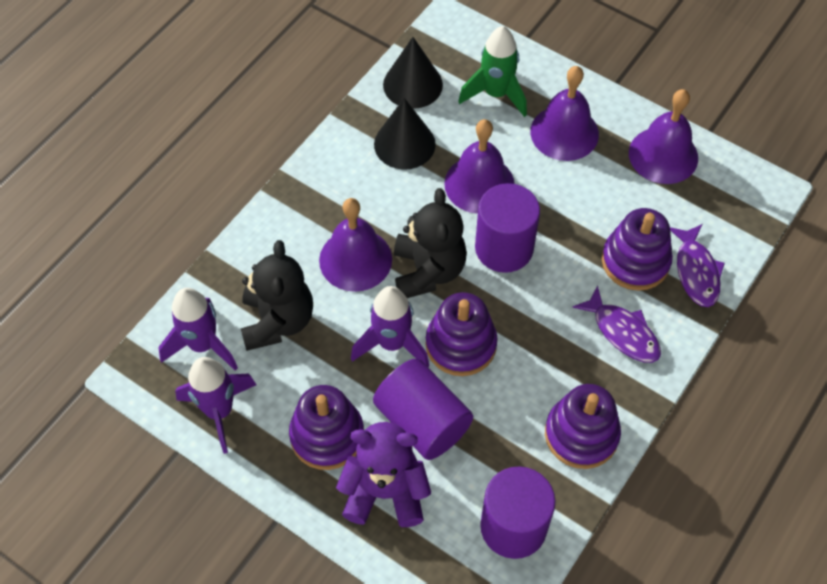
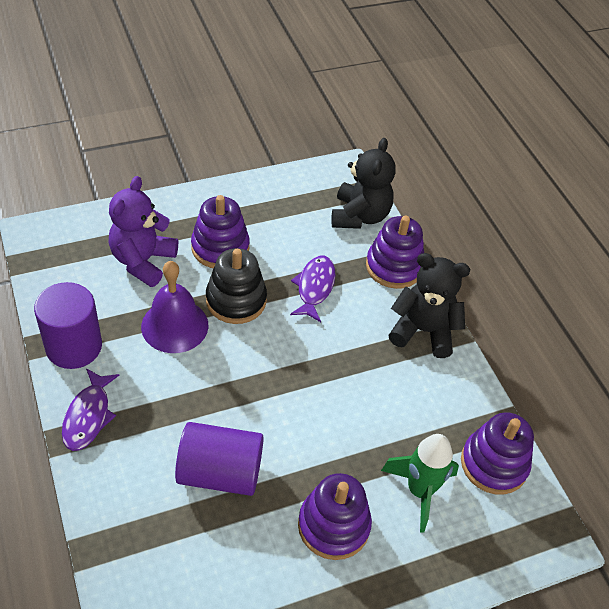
black cone: [374,98,436,170] [383,37,443,109] = 2 -> none = 0
black stacking toy: none = 0 -> [206,248,267,324] = 1
purple bell: [319,198,392,292] [444,119,515,214] [530,66,599,161] [629,89,698,184] = 4 -> [141,261,209,353] = 1
purple cylinder: [373,359,473,460] [475,183,540,273] [480,466,556,559] = 3 -> [34,282,102,369] [175,422,264,496] = 2
purple rocket: [158,288,238,371] [175,357,256,454] [351,286,429,367] = 3 -> none = 0

